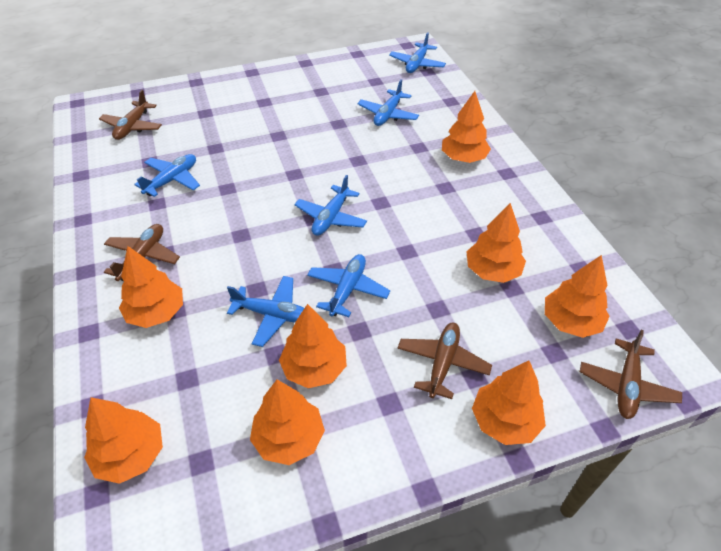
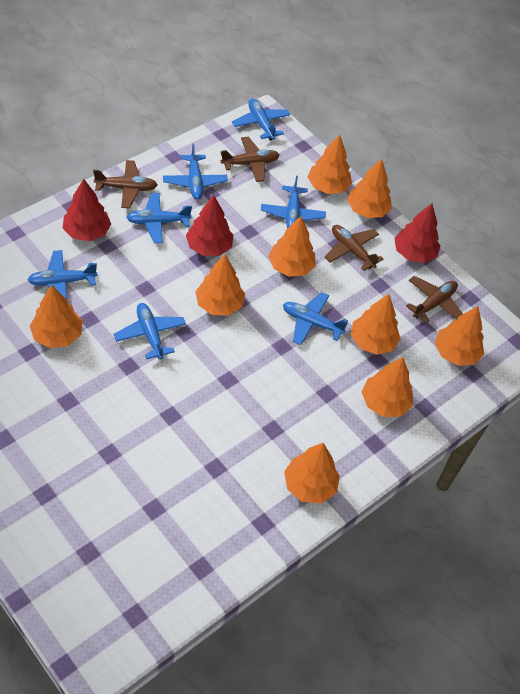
blue plane: [134,154,200,197] [227,276,304,347] [294,175,367,236] [307,254,390,317] [357,79,419,126] [389,32,446,73] = 6 -> [28,250,98,300] [113,303,186,359] [126,193,192,244] [163,143,228,200] [232,99,290,140] [261,176,326,228] [283,292,348,345] = 7
orange tree: [84,397,163,484] [119,246,183,328] [250,379,325,465] [279,304,347,388] [442,91,491,163] [466,203,526,283] [472,361,546,445] [545,255,610,338] = 8 -> [30,285,83,348] [195,255,245,316] [268,216,316,277] [284,443,340,503] [308,135,352,194] [347,159,392,218] [351,294,400,355] [362,357,413,417] [435,306,484,366] = 9
red tree: none = 0 -> [63,179,111,241] [186,195,233,256] [394,203,440,263] = 3

